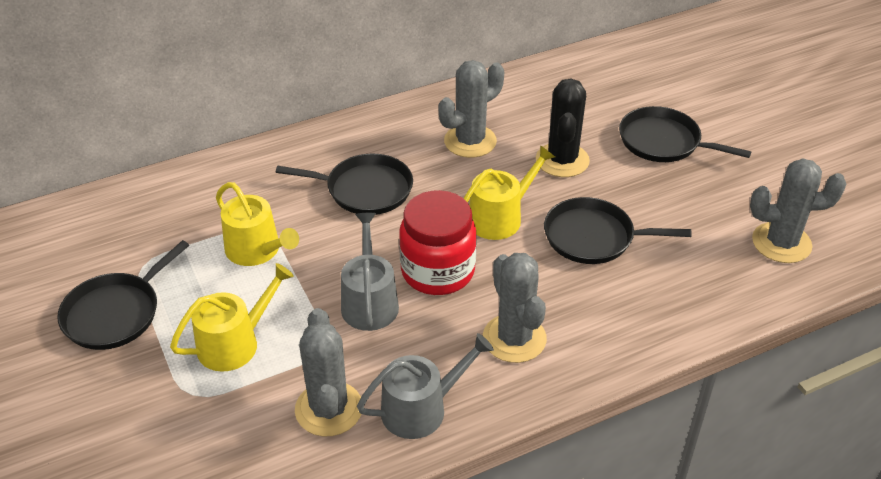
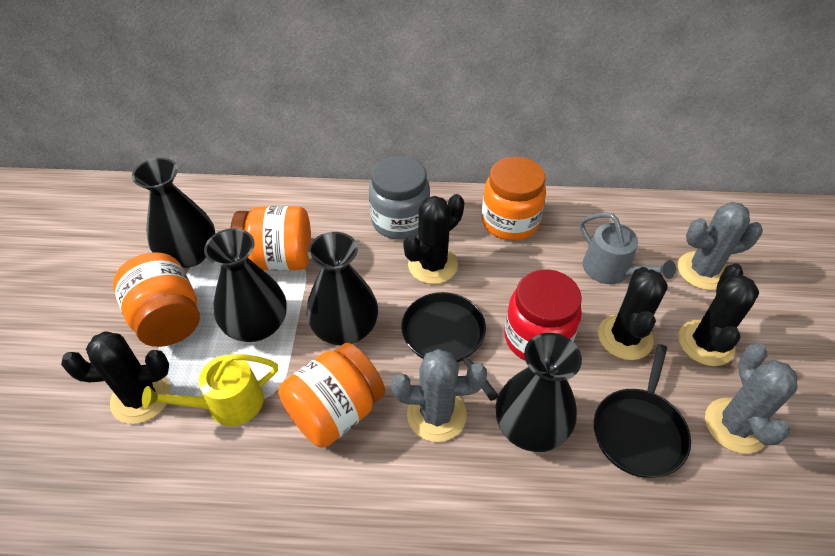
black cactus: [536,78,590,177] = 1 -> [61,331,171,424] [403,194,464,284] [598,267,668,360] [678,263,759,366] = 4
black pan: [57,240,189,350] [276,154,413,215] [544,197,692,264] [619,106,751,162] = 4 -> [401,292,498,401] [594,344,691,478] = 2
black vase: none = 0 -> [132,158,215,268] [204,228,287,342] [306,232,378,345] [496,333,582,452] = 4
grey cactus: [295,308,361,436] [438,60,504,158] [483,253,547,363] [750,158,846,263] = 4 -> [391,349,487,442] [678,202,763,290] [705,343,798,454] = 3
grey jar: none = 0 -> [369,156,430,240] = 1
grey watering can: [341,213,399,331] [357,333,494,439] = 2 -> [580,212,676,284] = 1
orange jar: none = 0 -> [113,252,200,347] [230,206,311,271] [278,343,385,448] [482,157,546,241] = 4
yellow watering can: [170,263,294,372] [216,182,299,266] [463,145,555,240] = 3 -> [142,354,278,426] = 1

